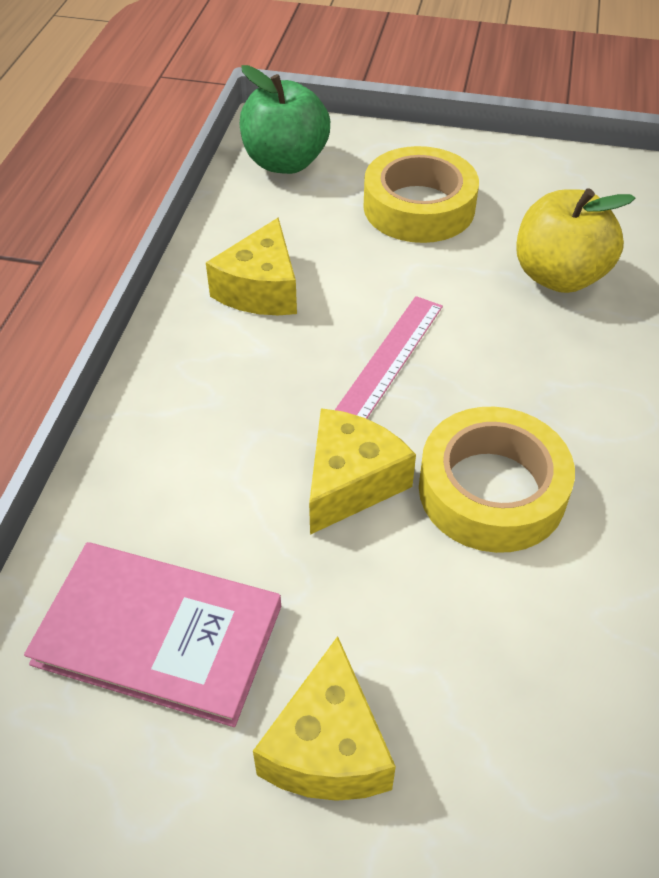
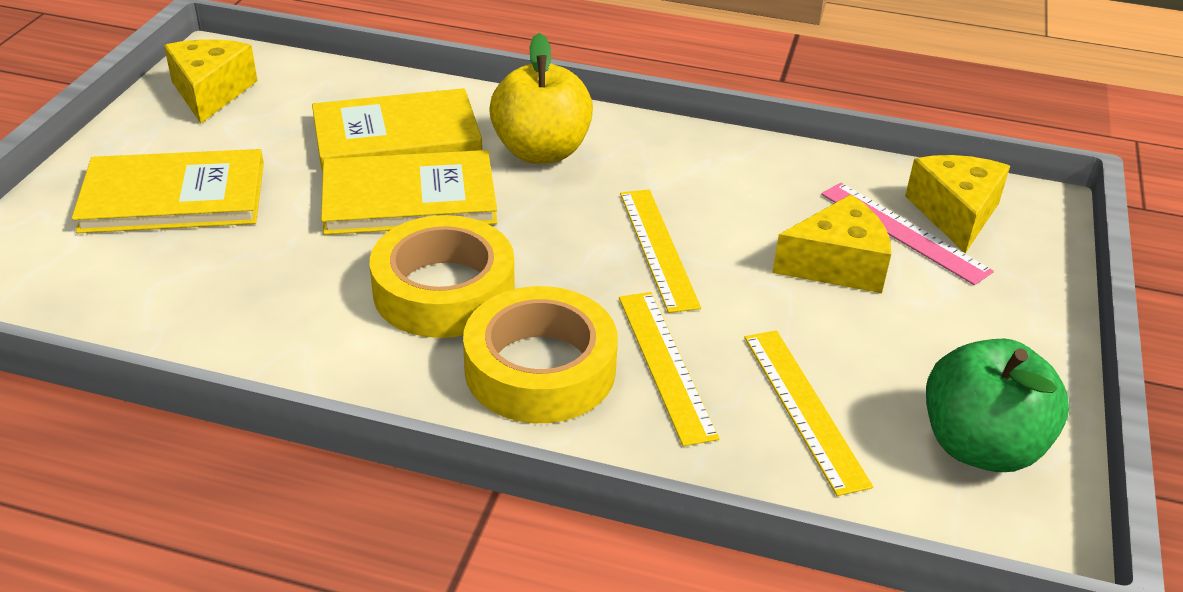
pink book: [24,542,281,727] = 1 -> none = 0
yellow book: none = 0 -> [72,149,264,233] [312,88,482,171] [321,150,497,235] = 3
yellow ruler: none = 0 -> [619,292,720,446] [620,190,701,313] [744,330,873,496] = 3

